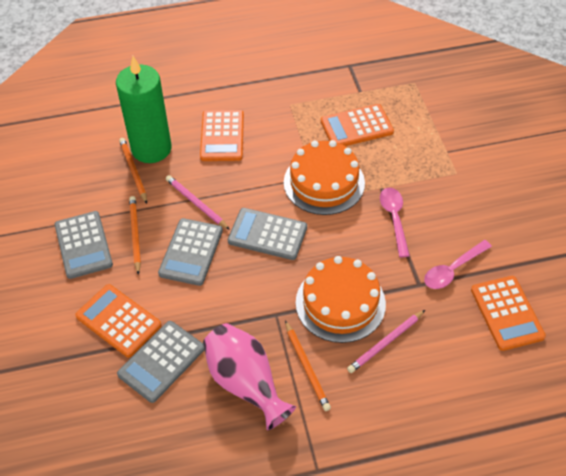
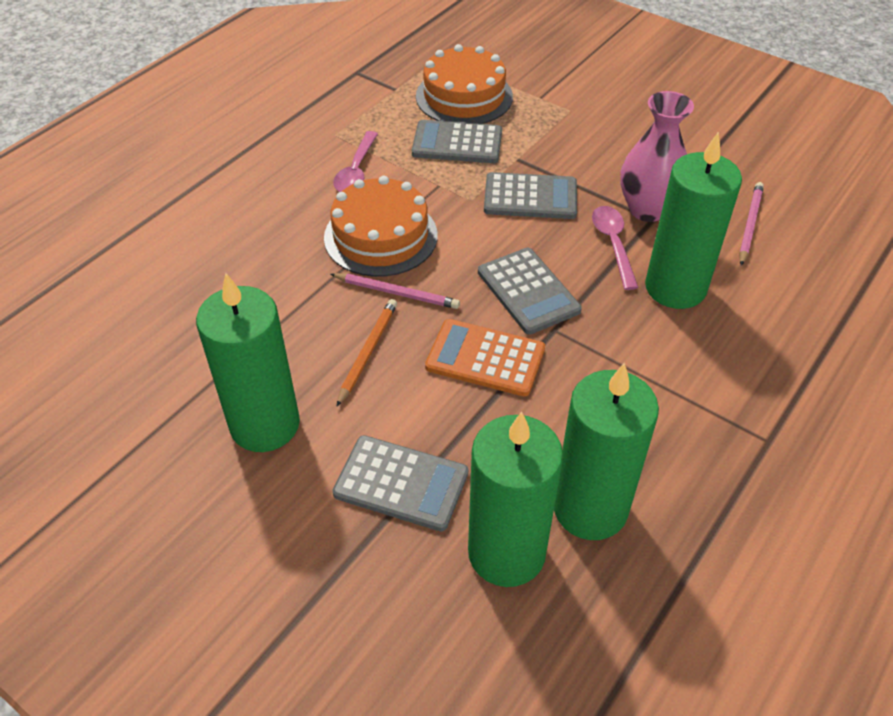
green candle: [116,56,171,163] = 1 -> [196,273,300,452] [468,411,563,587] [554,362,659,540] [645,132,742,309] = 4
orange calculator: [75,284,161,357] [200,110,244,161] [321,104,394,146] [471,276,546,351] = 4 -> [425,319,545,397] = 1
orange pencil: [119,138,147,204] [129,196,141,275] [285,320,331,411] = 3 -> [336,299,397,407] = 1

